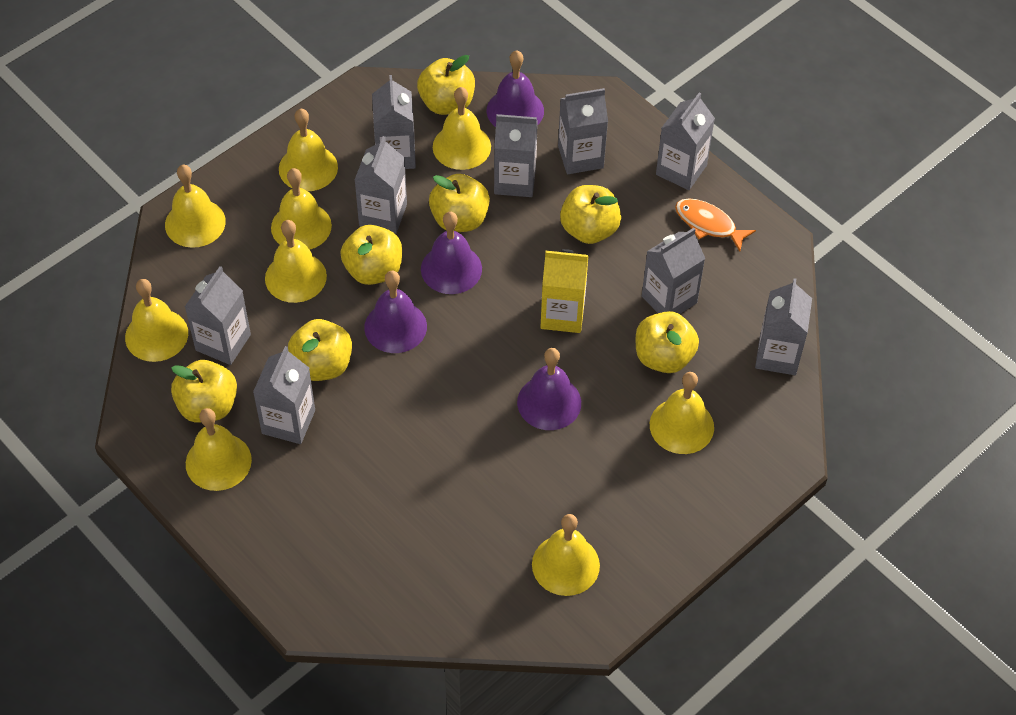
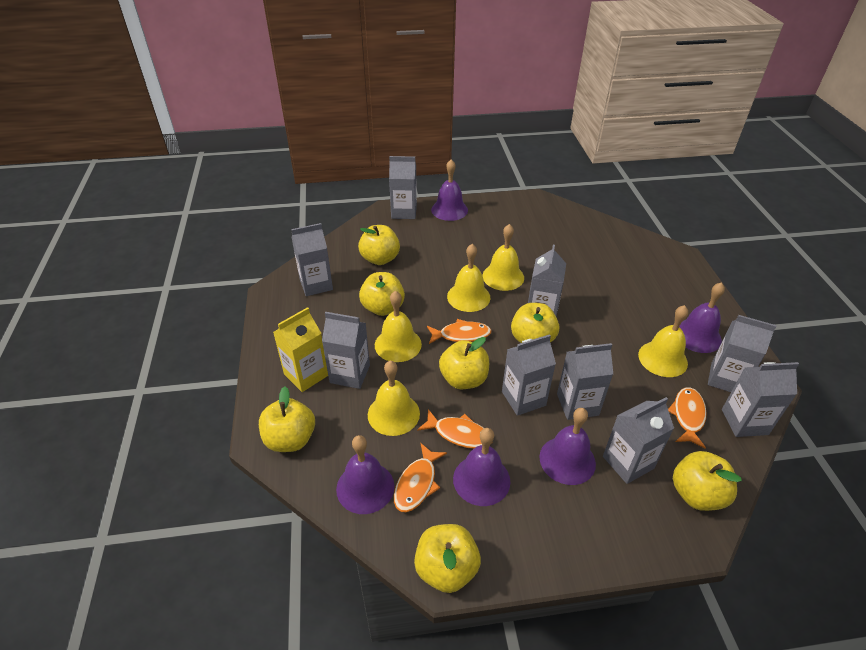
orange fish: [675,198,756,252] = 1 -> [394,443,447,512] [417,409,492,449] [427,319,492,344] [668,387,707,448] = 4
purple bell: [364,271,427,353] [421,211,482,294] [486,50,544,127] [517,348,581,430] = 4 -> [336,435,394,514] [431,160,468,221] [453,428,510,506] [539,408,596,485] [679,282,725,353] = 5
yellow bell: [125,279,188,362] [165,165,226,248] [186,408,252,491] [265,220,327,303] [271,168,332,250] [279,109,338,191] [433,87,491,170] [532,514,600,596] [650,372,714,454] = 9 -> [368,361,420,436] [375,291,422,362] [447,244,490,312] [482,224,524,291] [638,305,688,377] = 5

